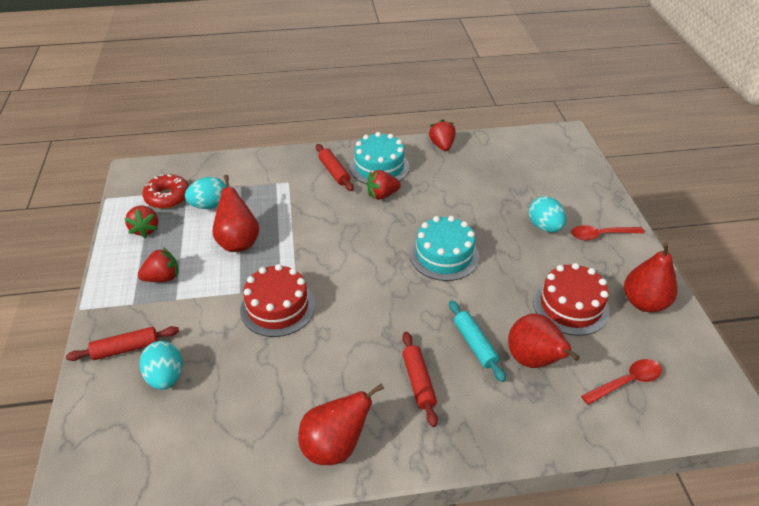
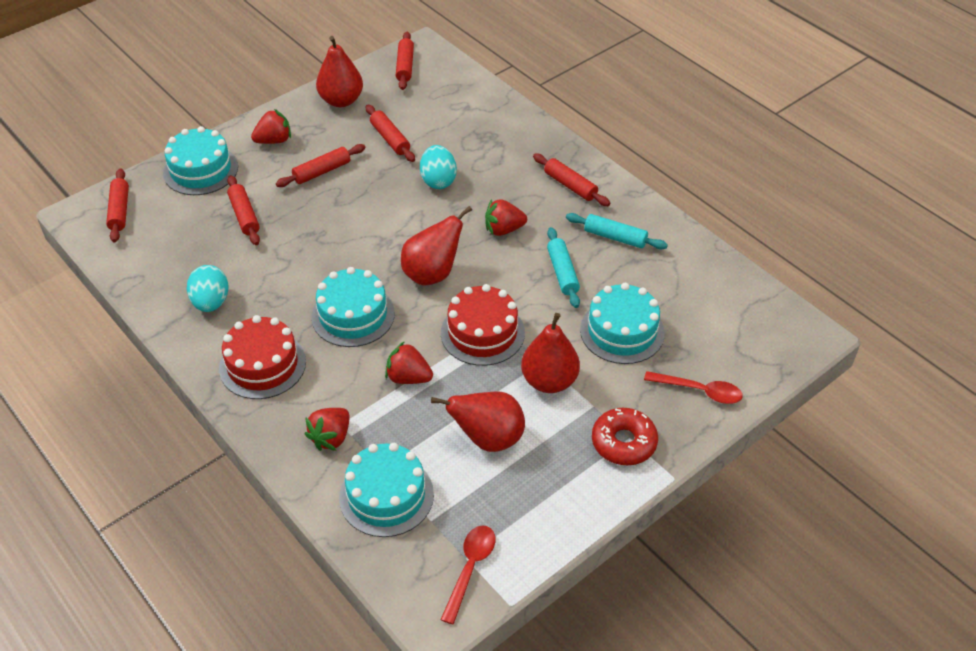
red rolling pin: [66,326,179,361] [316,144,354,191] [402,332,438,427] = 3 -> [106,169,129,242] [227,175,260,245] [276,144,365,187] [366,105,415,162] [396,32,414,90] [533,153,610,206] = 6
turquoise cake: [350,132,410,184] [410,216,479,281] = 2 -> [163,126,238,195] [311,267,395,347] [339,443,434,537] [580,283,665,364] = 4
turquoise egg: [139,341,183,390] [185,177,226,209] [528,196,566,232] = 3 -> [187,265,228,312] [420,145,457,189] = 2
turquoise rolling pin: [449,300,506,382] = 1 -> [547,227,580,308] [566,213,668,250] = 2

